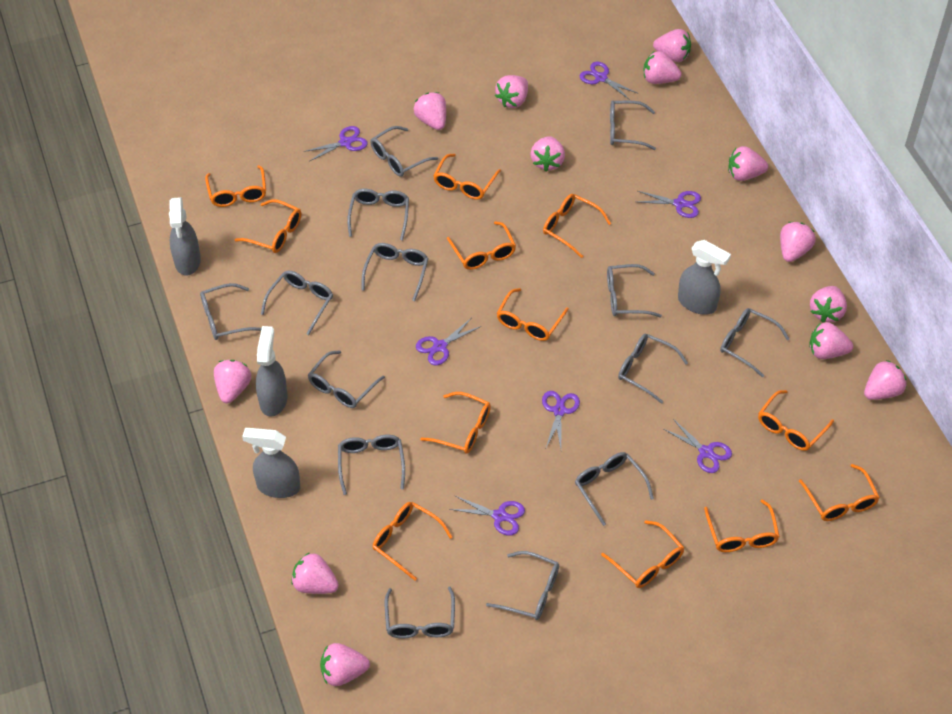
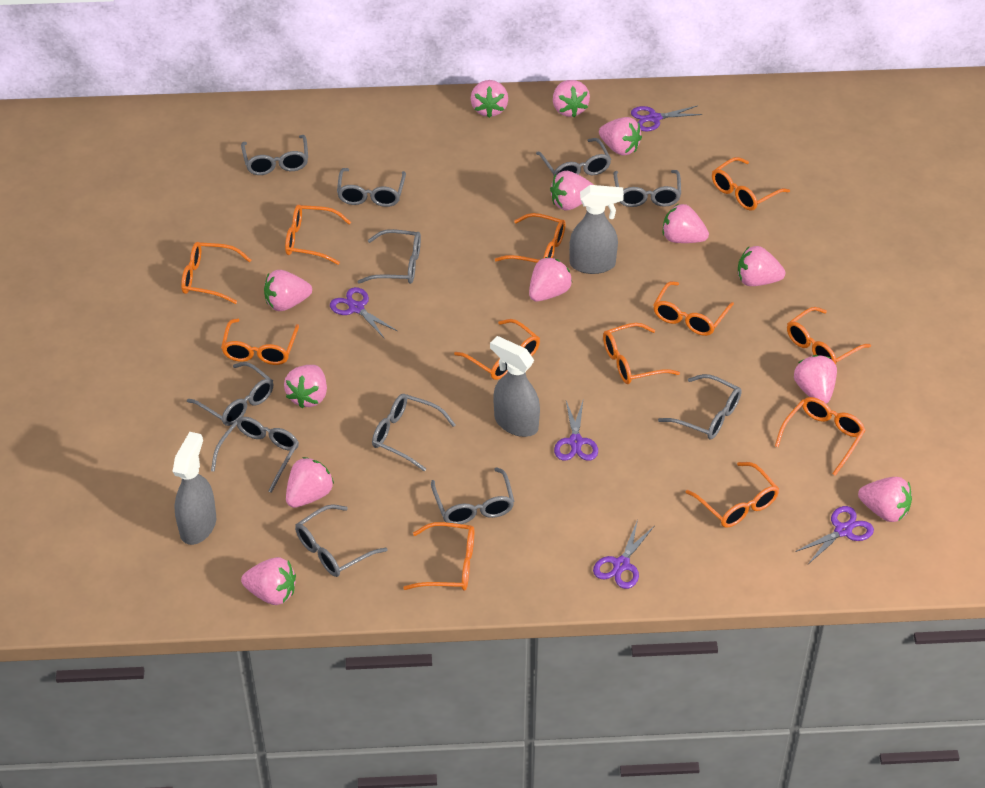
grey glasses: [200,283,262,340] [261,270,333,335] [308,350,385,408] [338,435,405,495] [347,189,409,240] [361,243,429,301] [370,126,438,177] [385,587,455,639] [486,551,559,620] [575,452,654,526] [607,264,662,317] [610,100,656,150] [618,334,688,404] [720,308,790,378] = 14 -> [187,362,273,426] [211,417,299,493] [241,135,308,175] [295,504,387,577] [337,168,406,207] [358,229,421,284] [372,394,456,471] [431,467,514,524] [536,138,611,176] [613,170,681,207] [658,374,742,439] = 11
grey spray bottle: [169,197,201,276] [242,428,300,498] [256,326,288,417] [678,240,731,314] = 4 -> [172,432,216,545] [490,336,540,437] [569,185,624,274] = 3
purple scissors: [303,126,368,161] [416,318,481,365] [449,495,525,536] [542,391,580,449] [580,62,637,100] [638,191,701,218] [664,419,732,473] = 7 -> [330,287,397,339] [554,401,598,461] [593,520,654,589] [631,105,703,131] [795,506,874,564] = 5

